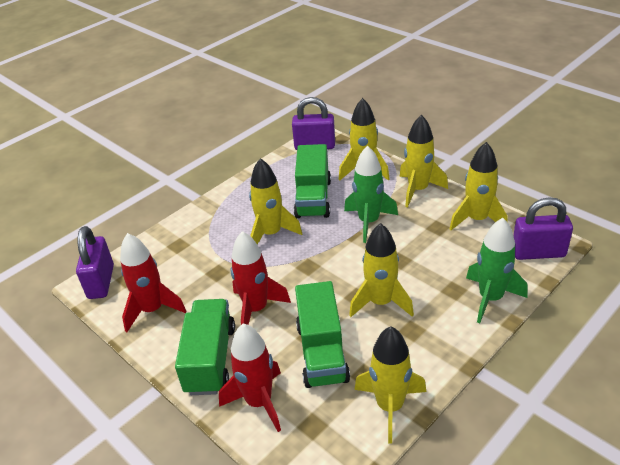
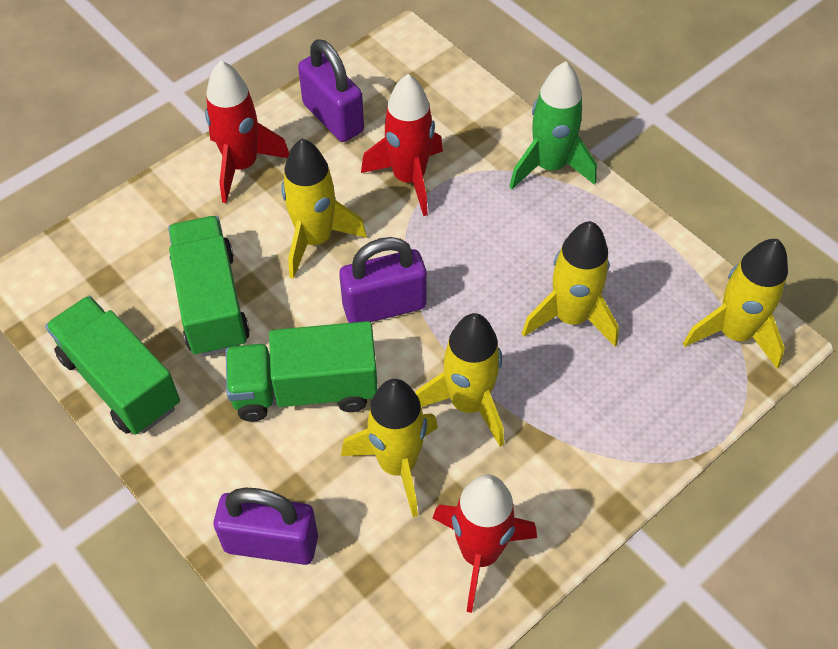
green rocket: [344,146,398,243] [466,218,528,323] = 2 -> [509,61,597,189] = 1
yellow rocket: [249,158,302,245] [339,98,390,181] [349,223,414,317] [354,327,426,444] [399,115,448,207] [450,142,508,230] = 6 -> [281,138,367,279] [341,379,438,517] [416,313,504,447] [522,221,619,347] [683,239,788,369] = 5

